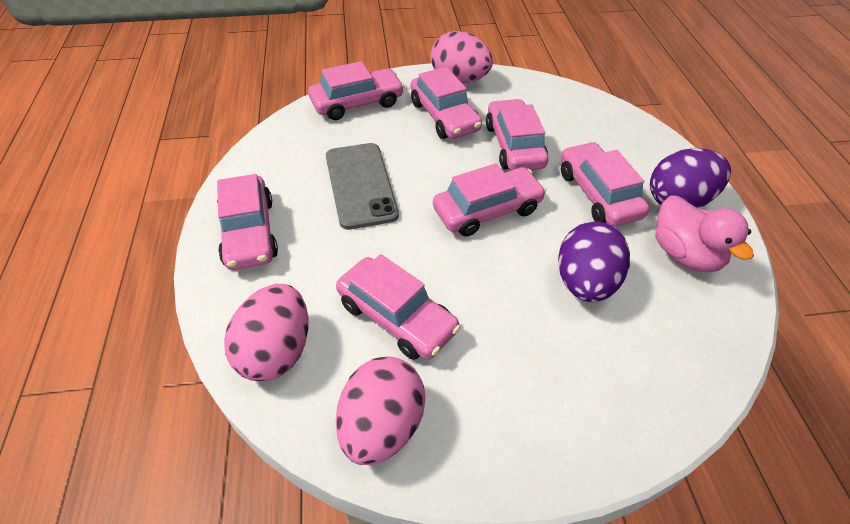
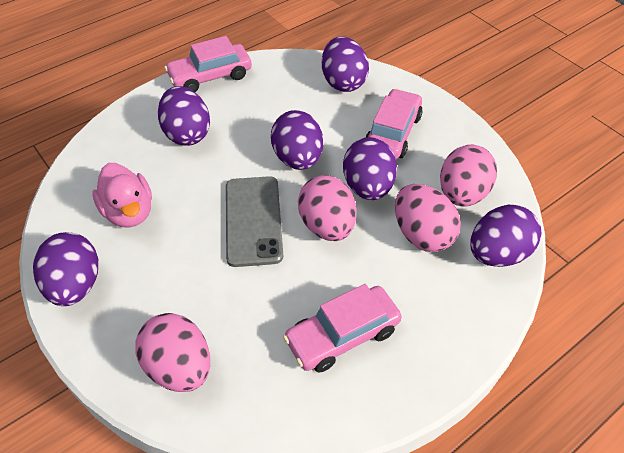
pink car: [217,174,278,270] [308,61,404,120] [336,254,461,360] [411,67,482,139] [433,163,546,237] [486,99,548,170] [561,142,649,226] = 7 -> [164,36,252,92] [283,284,402,373] [365,89,423,159] = 3
pink egg: [224,284,308,381] [336,357,426,465] [431,31,493,83] = 3 -> [135,313,210,392] [298,175,356,241] [395,184,461,252] [440,144,497,207] = 4
purple egg: [558,221,630,302] [650,148,731,208] = 2 -> [33,232,98,306] [158,86,210,146] [271,110,323,170] [322,36,369,92] [343,137,397,200] [470,205,541,267] = 6

